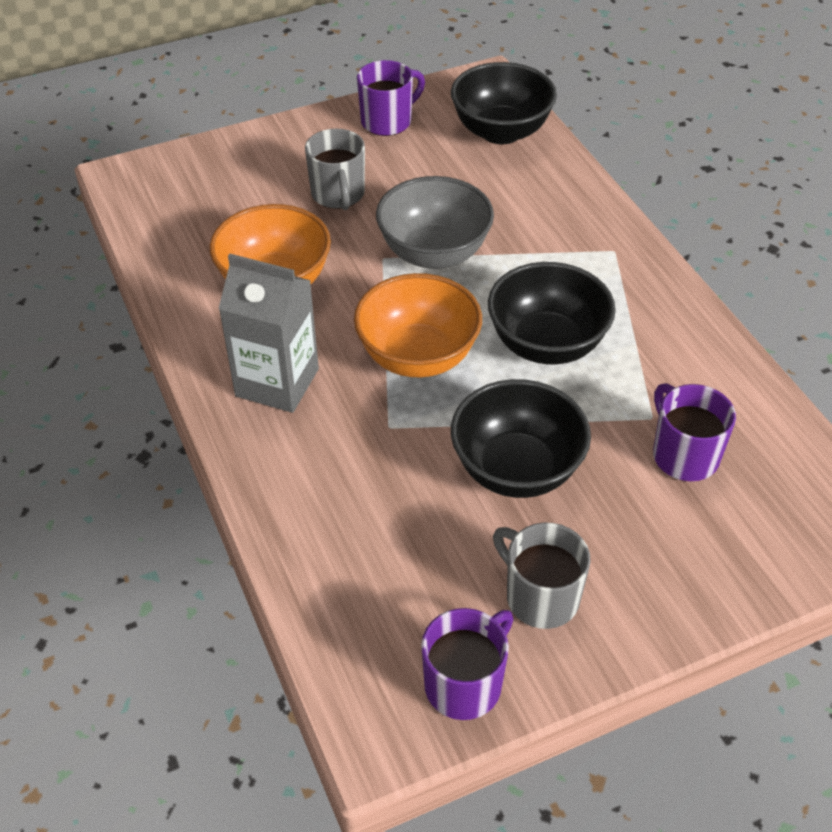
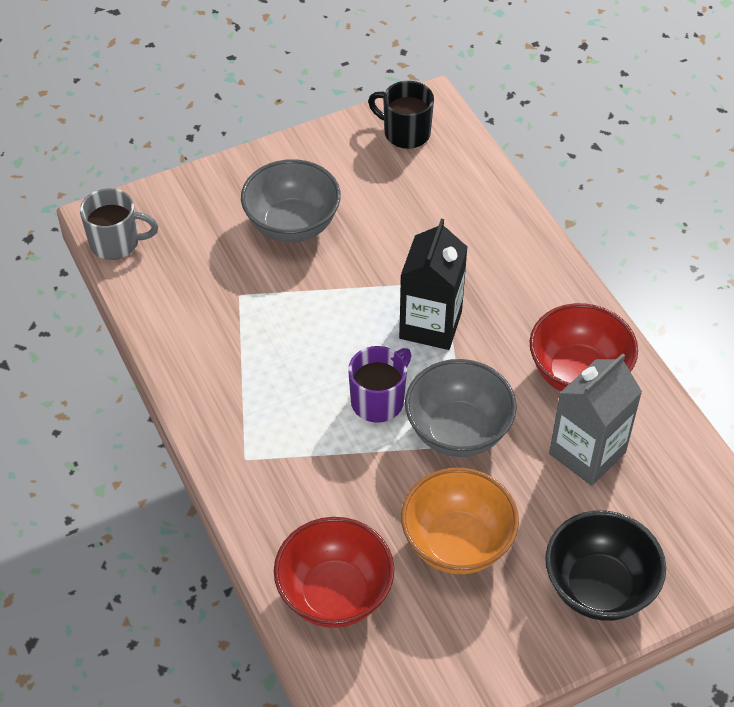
black bowl: [451,62,557,144] [451,379,591,498] [488,262,616,365] = 3 -> [545,510,666,621] = 1
black carton: none = 0 -> [399,219,467,350] = 1
black mug: none = 0 -> [368,81,434,149] = 1
grey bowl: [376,176,494,269] = 1 -> [241,159,341,243] [405,359,517,457] = 2
grey mug: [305,129,365,210] [493,523,591,629] = 2 -> [80,188,158,260] = 1
orange bowl: [209,204,331,284] [354,273,482,377] = 2 -> [401,468,519,574] = 1
purple mug: [357,60,425,136] [421,608,514,720] [653,383,736,481] = 3 -> [348,346,412,423] = 1
red bowl: none = 0 -> [274,517,394,628] [529,303,638,392] = 2

